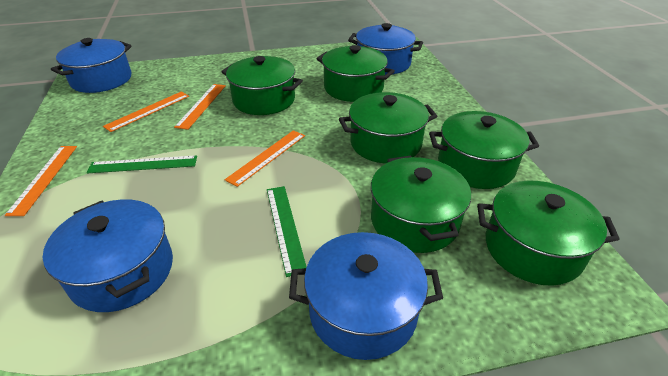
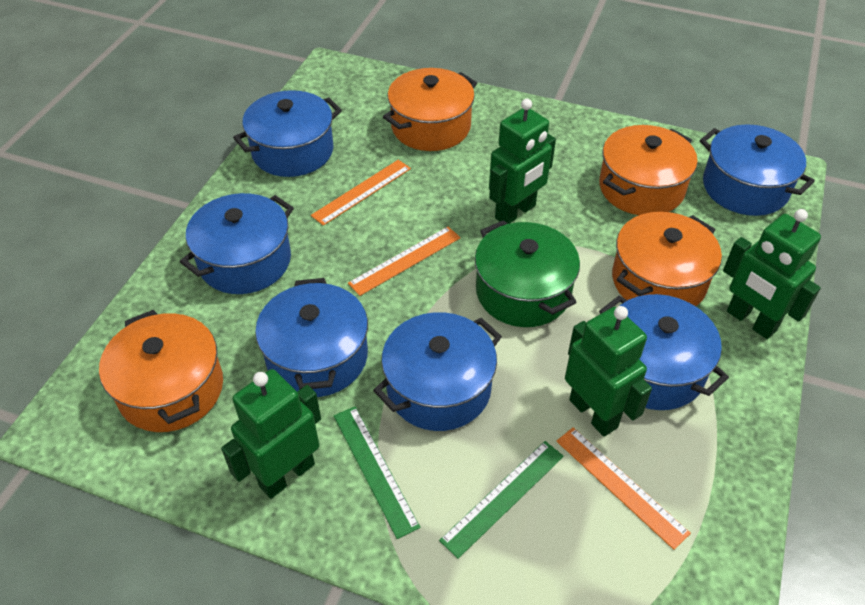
blue pot: [43,200,173,312] [51,38,132,93] [289,232,443,360] [348,23,423,75] = 4 -> [180,193,294,294] [233,90,342,177] [255,278,368,397] [373,312,502,431] [599,294,729,410] [700,124,815,216] = 6
green pot: [221,56,303,115] [316,45,395,102] [339,92,437,164] [371,155,471,253] [429,111,539,189] [477,180,619,286] = 6 -> [475,220,580,327] = 1
green robot: none = 0 -> [221,369,321,499] [489,99,556,224] [565,306,652,437] [723,209,821,339] = 4
orange pot: none = 0 -> [99,310,223,432] [383,68,477,151] [599,125,698,215] [612,212,722,306] = 4
orange ruler: [5,146,77,216] [103,92,189,132] [174,84,226,130] [225,130,305,187] = 4 -> [311,160,411,226] [348,227,461,296] [556,427,691,550] = 3

